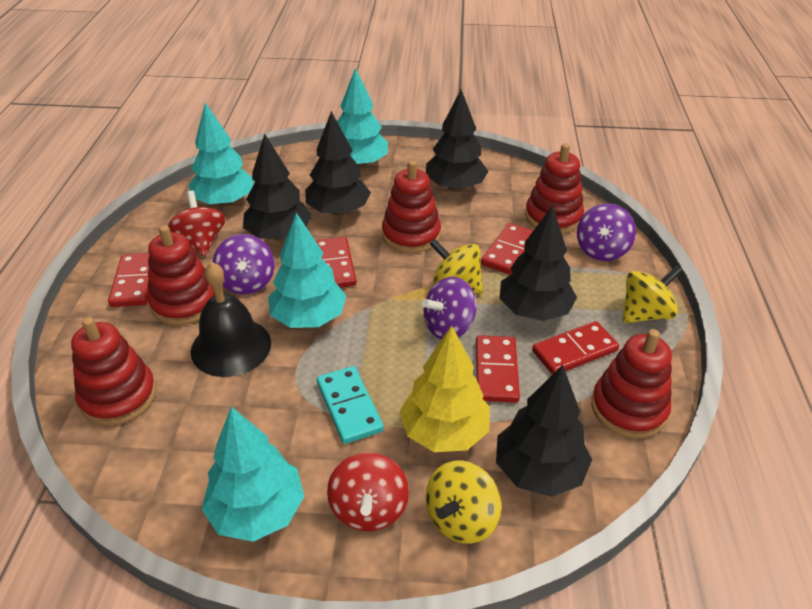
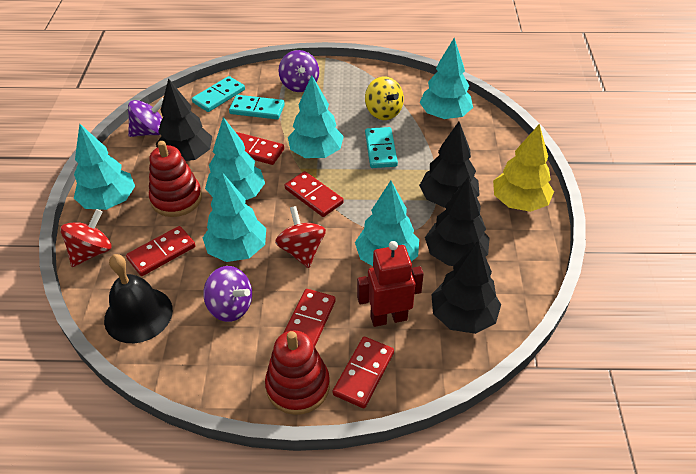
black tree: [243,134,312,240] [305,111,371,216] [426,89,489,191] [496,365,592,497] [499,205,577,321] = 5 -> [156,78,212,161] [419,122,479,208] [425,177,490,266] [431,241,501,334] = 4
red robot: none = 0 -> [357,241,424,327] = 1
red stacking toy: [71,317,156,426] [148,225,215,325] [382,160,441,253] [525,143,584,234] [591,329,672,438] = 5 -> [149,141,202,217] [265,330,330,415] = 2
turquoise domino: [317,366,384,444] = 1 -> [192,76,245,112] [229,95,285,119] [365,127,398,168] = 3
turquoise tree: [189,103,254,206] [202,407,304,542] [268,213,346,328] [337,68,388,168] = 4 -> [74,124,135,210] [203,172,266,262] [205,117,265,200] [288,75,344,158] [355,180,419,266] [419,38,473,119] = 6
yellow spinning top: [425,460,501,544] [429,239,483,294] [622,266,682,323] = 3 -> [365,76,404,120] = 1

